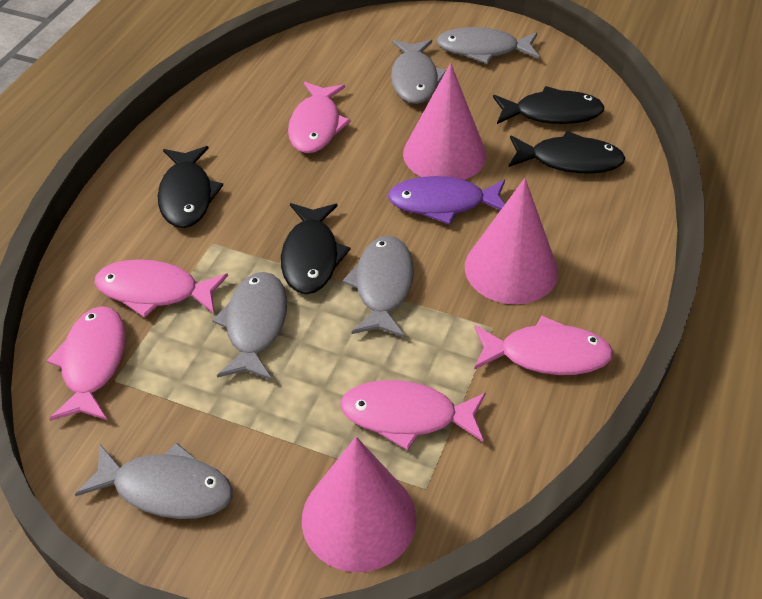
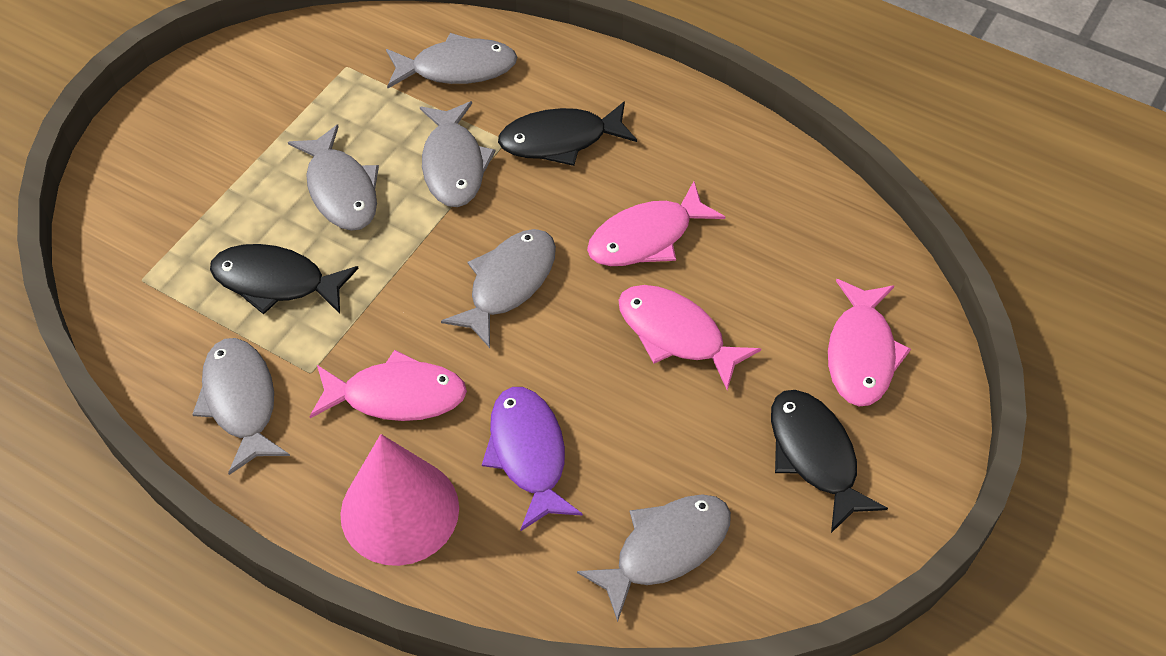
black fish: [158,146,223,228] [281,203,350,294] [493,86,605,124] [509,131,626,174] = 4 -> [210,244,359,315] [498,101,637,166] [771,390,888,533] = 3
grey fish: [75,443,233,519] [212,272,287,380] [342,236,414,338] [391,40,446,104] [436,27,539,64] = 5 -> [192,338,290,475] [288,124,379,231] [386,33,517,89] [420,101,496,207] [441,229,556,348] [577,494,731,622] = 6
pink cone: [302,437,416,572] [403,63,486,180] [465,178,558,304] = 3 -> [340,434,459,566] = 1
pink fish: [47,306,126,421] [95,259,228,318] [288,82,351,153] [340,380,486,451] [474,316,613,375] = 5 -> [309,350,467,421] [587,181,725,266] [618,285,761,390] [828,279,911,407] = 4

